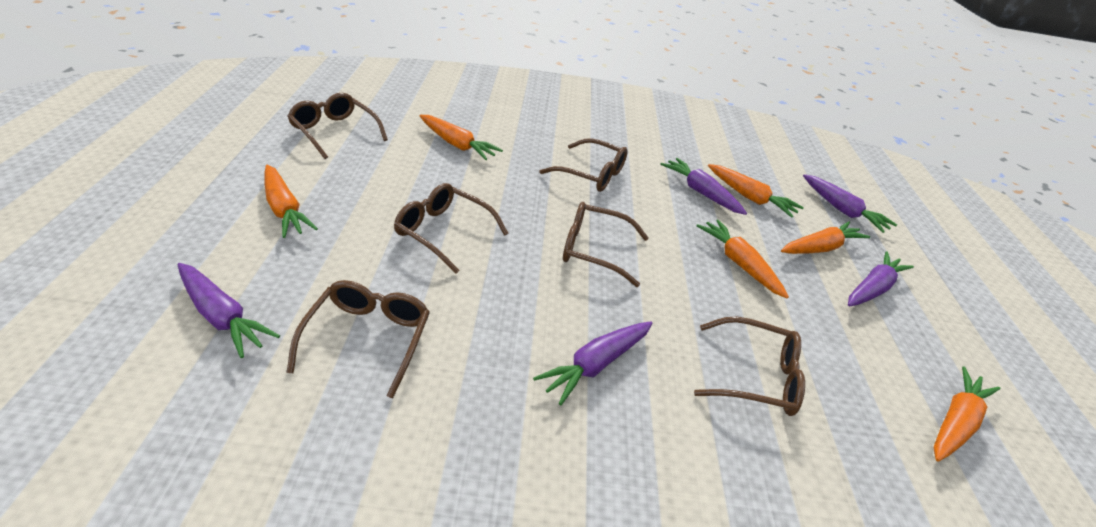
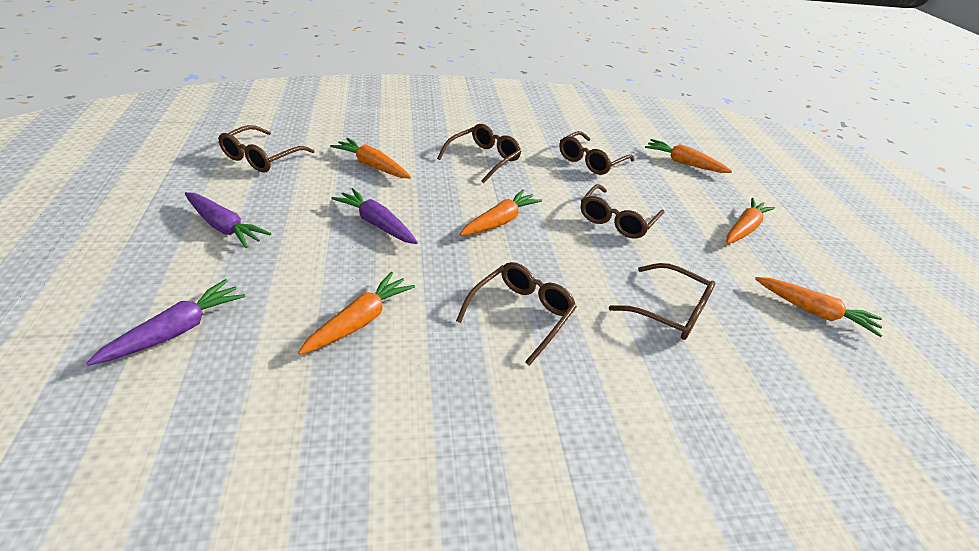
purple carrot: [178,263,280,358] [533,321,652,405] [660,158,747,215] [803,174,897,233] [848,251,914,306] = 5 -> [86,279,246,366] [185,192,272,248] [331,188,418,244] = 3

